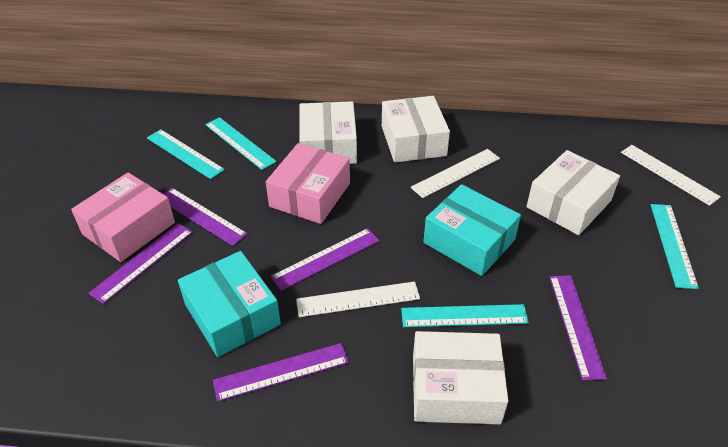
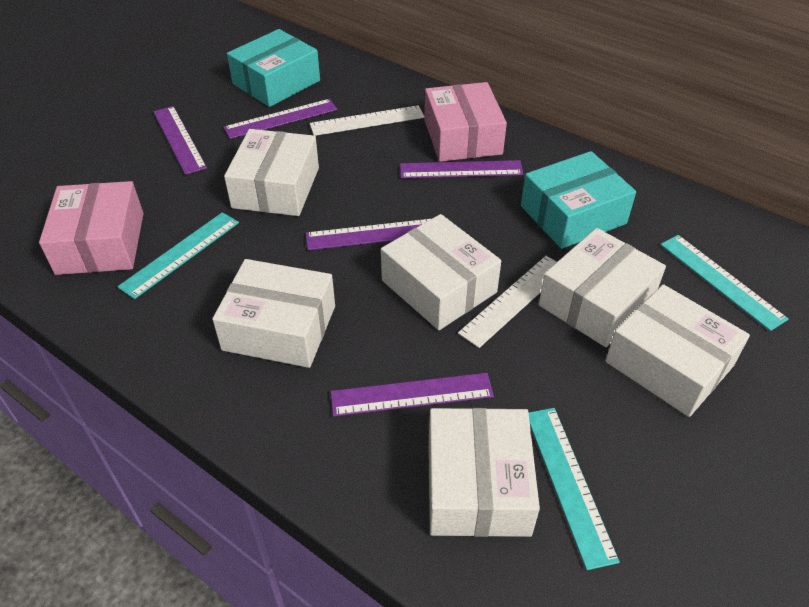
turquoise ruler: [147,129,225,179] [205,117,277,170] [401,304,529,327] [651,204,699,289] = 4 -> [117,212,239,299] [529,408,620,570] [661,235,789,331] = 3
white box: [299,101,357,164] [382,96,450,163] [413,331,508,425] [526,150,620,235] = 4 -> [212,259,335,368] [224,129,319,216] [381,214,501,330] [429,408,540,537] [539,228,666,347] [605,284,750,417] = 6
white ruler: [296,281,420,317] [411,149,500,198] [621,145,721,206] = 3 -> [310,105,424,136] [458,256,557,348] = 2

